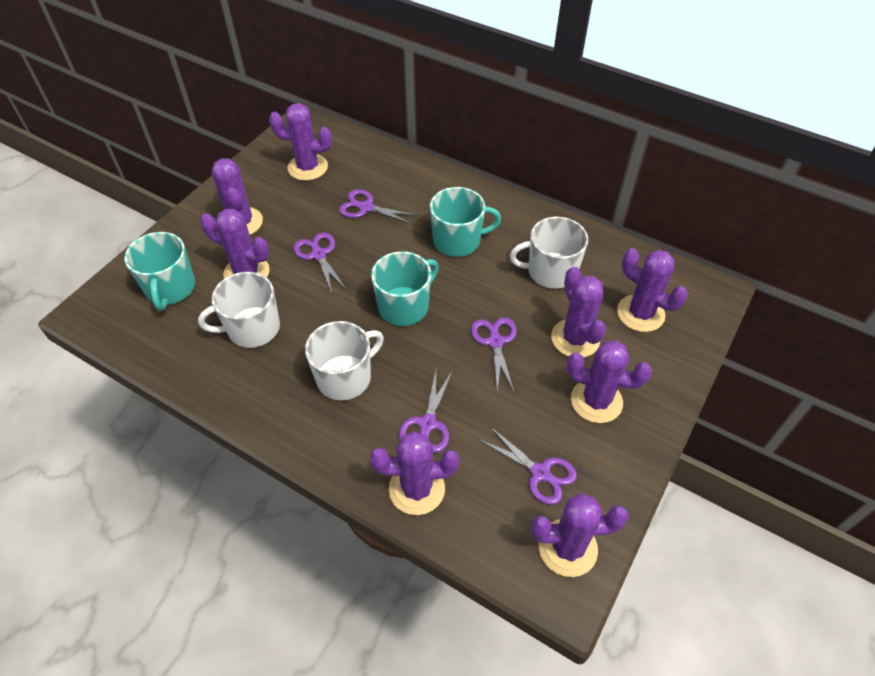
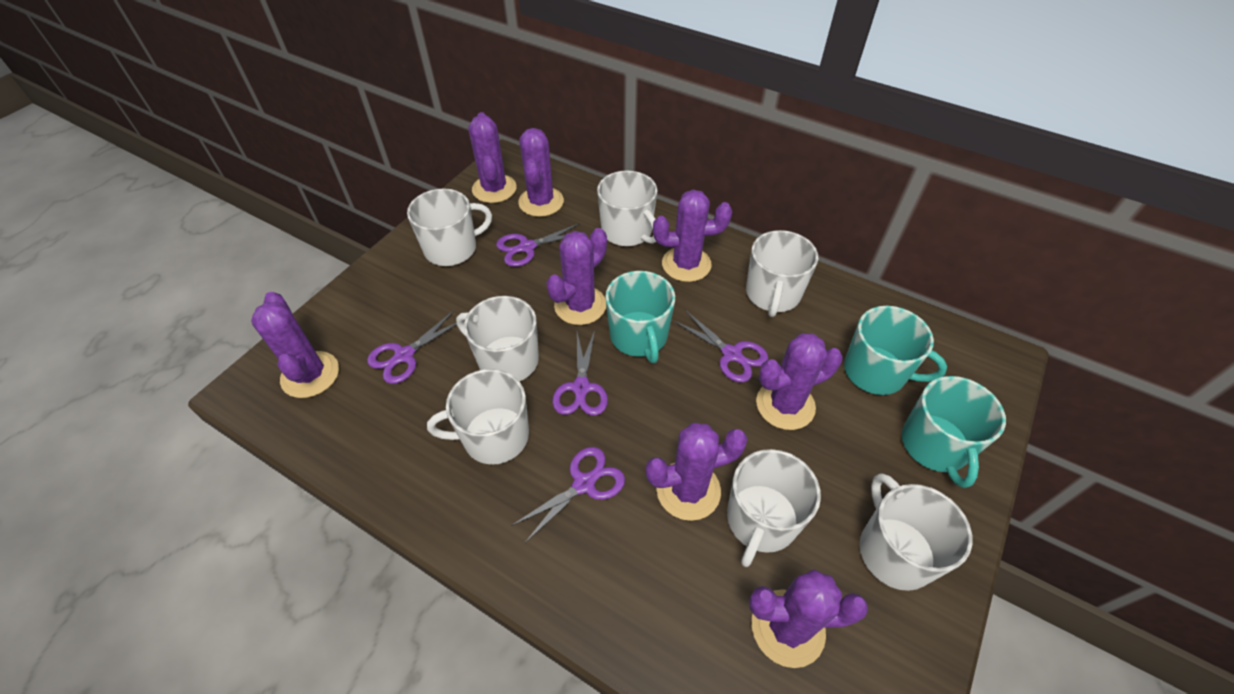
white mug: [198,272,280,348] [305,321,384,401] [510,217,588,289] = 3 -> [407,188,492,266] [427,369,529,465] [456,296,539,381] [597,171,657,246] [727,449,821,567] [746,230,818,317] [860,473,973,591] = 7

